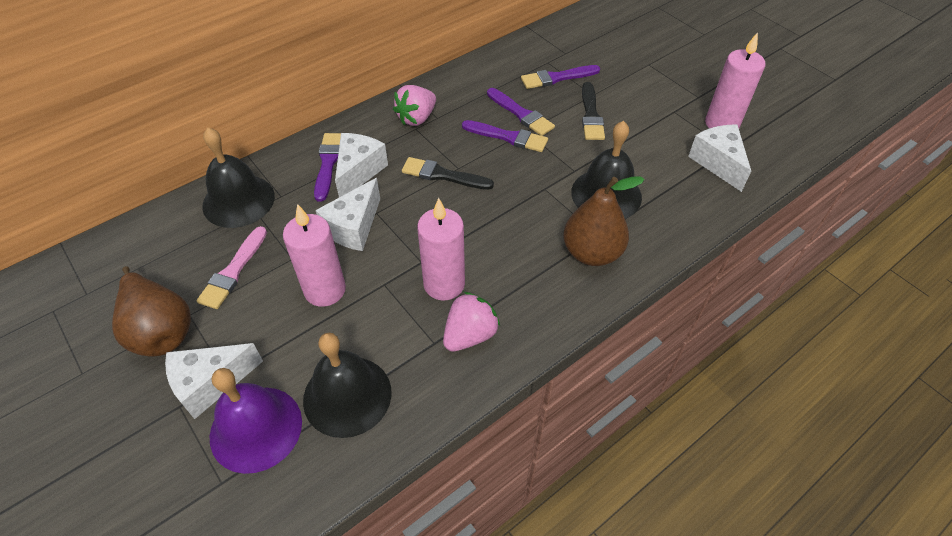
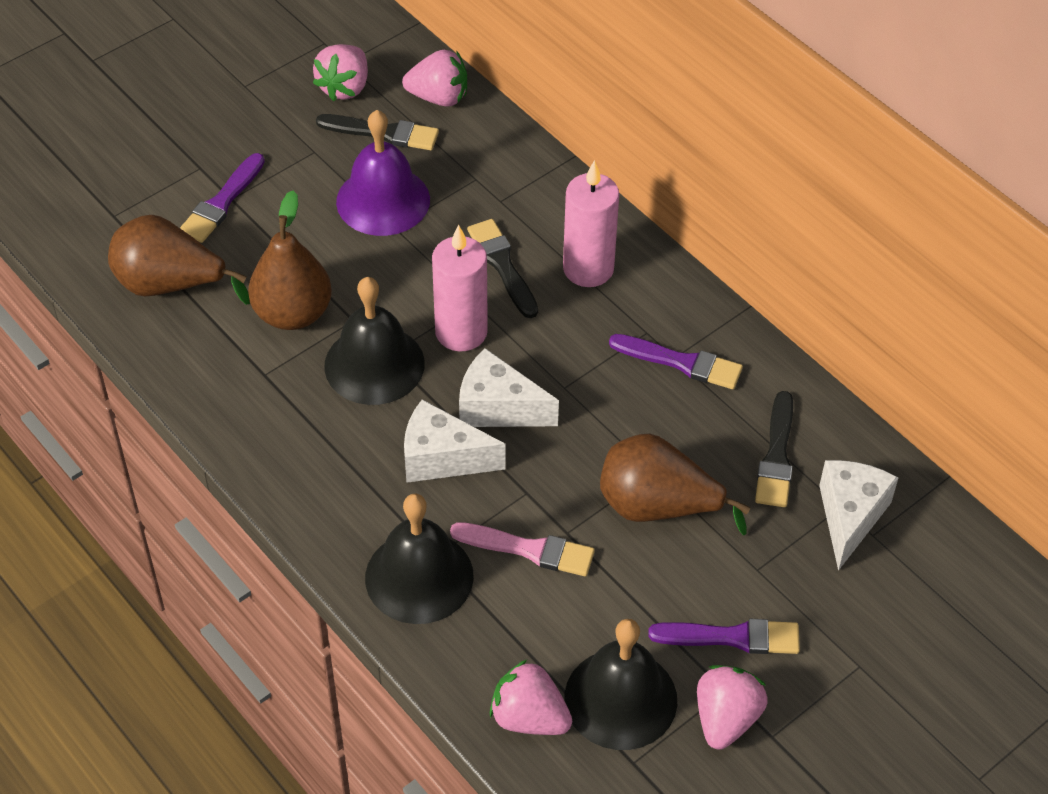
black brush: [402,157,494,190] [582,82,605,140] = 2 -> [316,114,439,150] [467,219,538,318] [755,391,793,507] = 3
brown pear: [112,266,191,357] [563,176,645,266] = 2 -> [108,215,250,305] [248,191,332,330] [600,434,750,535] = 3
pink candle: [283,204,346,307] [417,198,465,301] [705,32,765,128] = 3 -> [432,225,488,352] [563,160,619,287] = 2
pink strawberry: [393,85,436,126] [443,292,500,352] = 2 -> [313,44,368,101] [402,50,467,106] [490,660,572,735] [697,665,768,750] = 4
purple brush: [314,133,341,202] [462,120,548,152] [487,88,555,136] [521,65,600,89] = 4 -> [180,153,265,243] [609,334,743,389] [648,619,800,654] = 3
white cheese: [165,343,263,419] [316,178,380,251] [335,133,388,197] [688,125,751,192] = 4 -> [404,399,506,483] [459,348,559,427] [819,460,899,571] = 3

